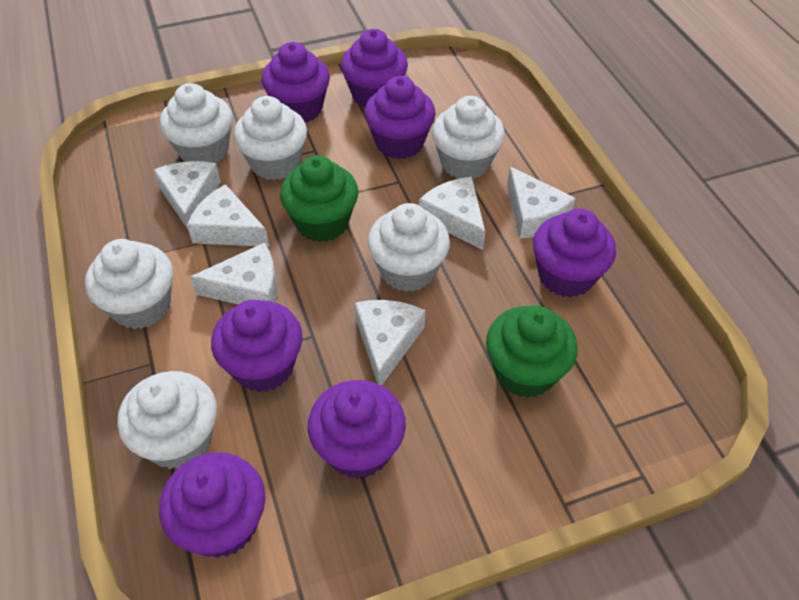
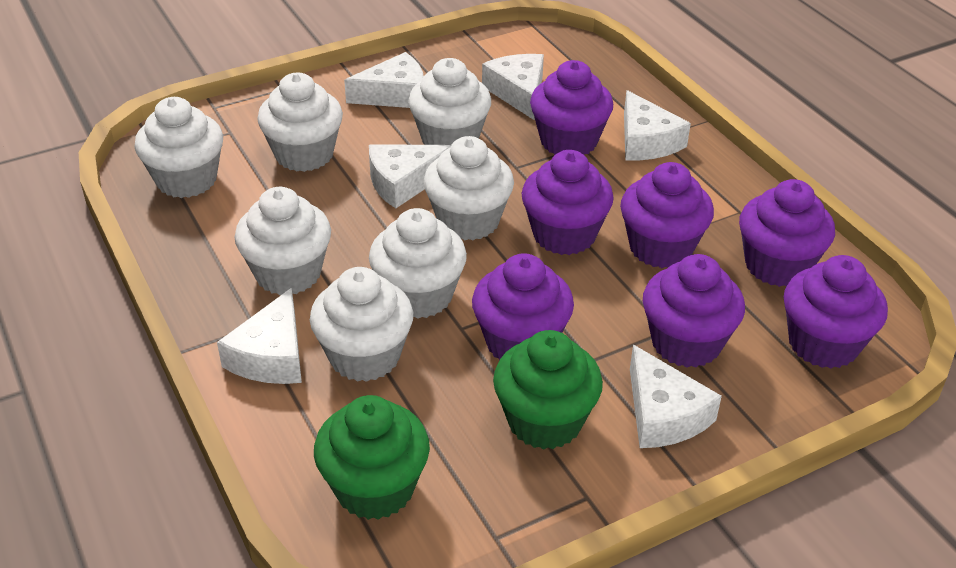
white cupcake: [85,239,173,329] [118,371,217,469] [160,83,233,163] [234,96,307,180] [368,203,450,292] [432,96,505,179] = 6 -> [135,97,223,198] [234,187,331,295] [257,73,343,172] [310,267,413,382] [369,208,467,319] [408,58,491,145] [423,136,514,240] = 7

